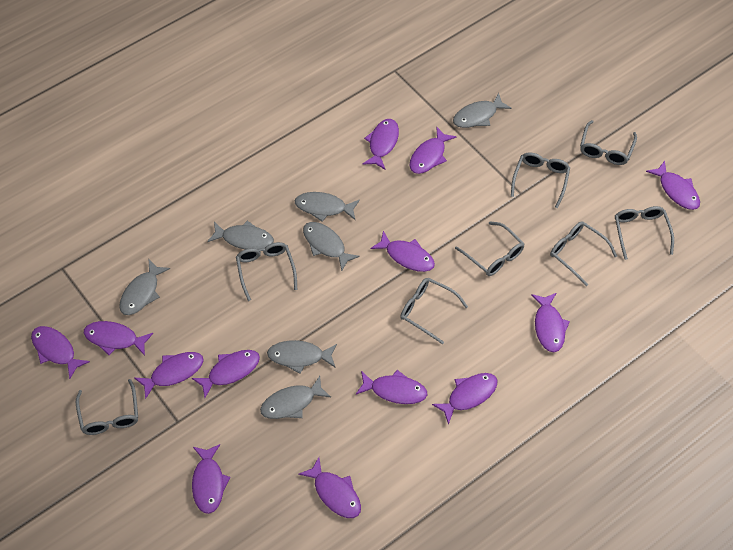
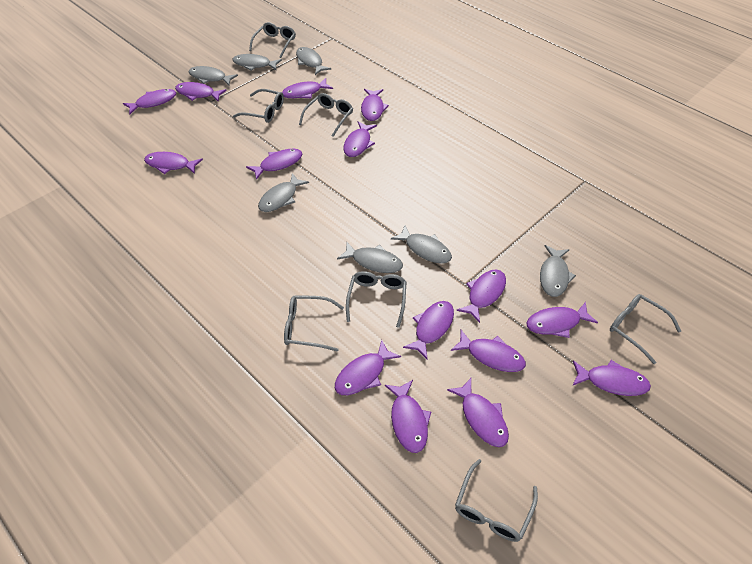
grey glasses: [76,379,138,435] [236,242,297,301] [400,278,468,344] [455,222,524,276] [511,152,570,208] [550,222,617,286] [580,120,637,165] [615,206,674,260] = 8 -> [233,89,284,123] [249,22,296,58] [284,295,344,352] [299,93,353,137] [346,271,406,328] [455,459,538,542] [610,294,681,364] = 7
purple fish: [31,326,90,379] [84,321,153,356] [134,352,204,399] [192,350,260,398] [192,444,231,514] [298,457,361,518] [356,370,427,404] [363,119,399,169] [370,231,435,272] [409,127,457,174] [432,373,498,425] [531,293,570,352] [646,161,700,210] = 13 -> [123,89,176,115] [144,152,203,174] [175,82,227,102] [246,148,302,180] [282,78,333,98] [335,340,401,395] [343,121,377,157] [361,89,389,121] [385,380,431,453] [403,301,454,360] [447,378,509,447] [451,330,526,372] [456,269,506,323] [527,302,598,338] [572,360,651,396] = 15

